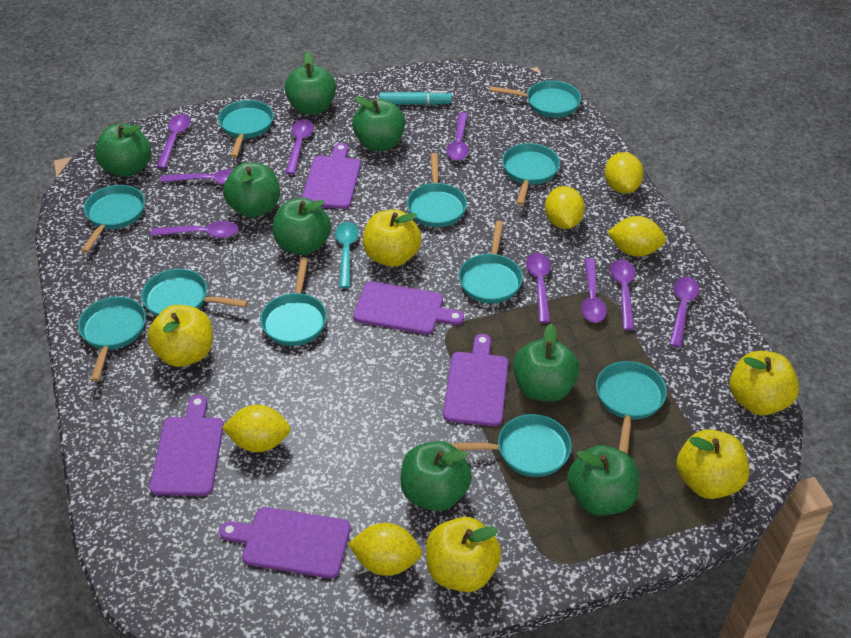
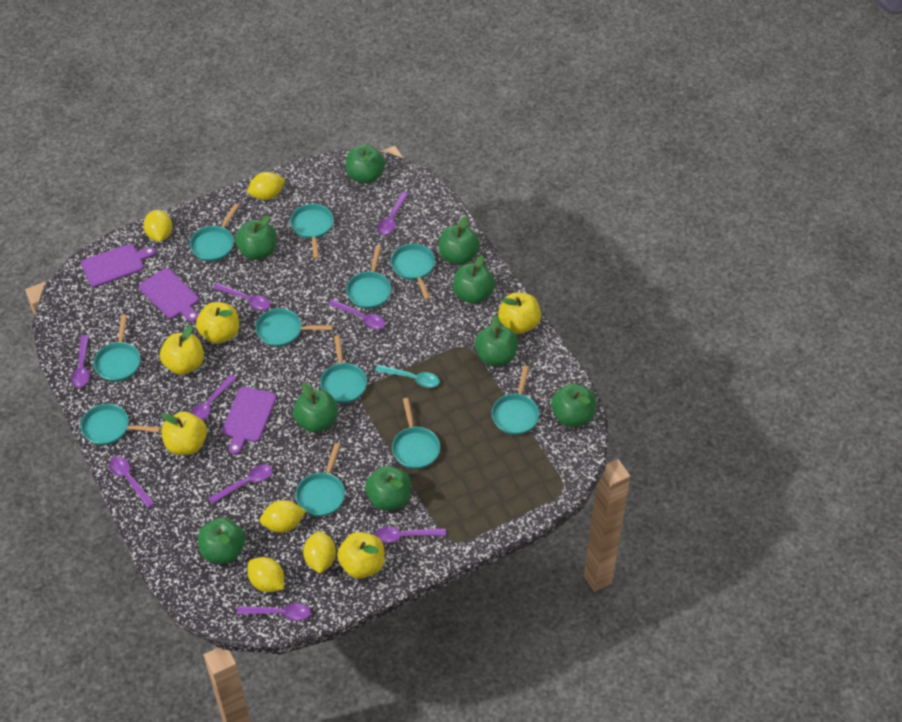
green apple: [95,123,151,177] [223,162,280,218] [273,198,331,255] [285,52,336,115] [352,97,405,151] [400,441,472,511] [513,323,579,402] [567,445,639,515] = 8 -> [198,518,245,564] [235,216,276,260] [293,383,338,433] [346,145,385,184] [365,466,411,511] [439,216,480,265] [453,255,495,304] [475,315,518,366] [551,383,596,427] = 9
purple cutting board: [149,395,224,496] [219,507,351,578] [302,143,361,209] [353,281,464,335] [443,334,508,426] = 5 -> [81,244,156,287] [139,268,199,322] [222,387,276,455] = 3
turquoise marker: [379,91,452,105] = 1 -> none = 0

